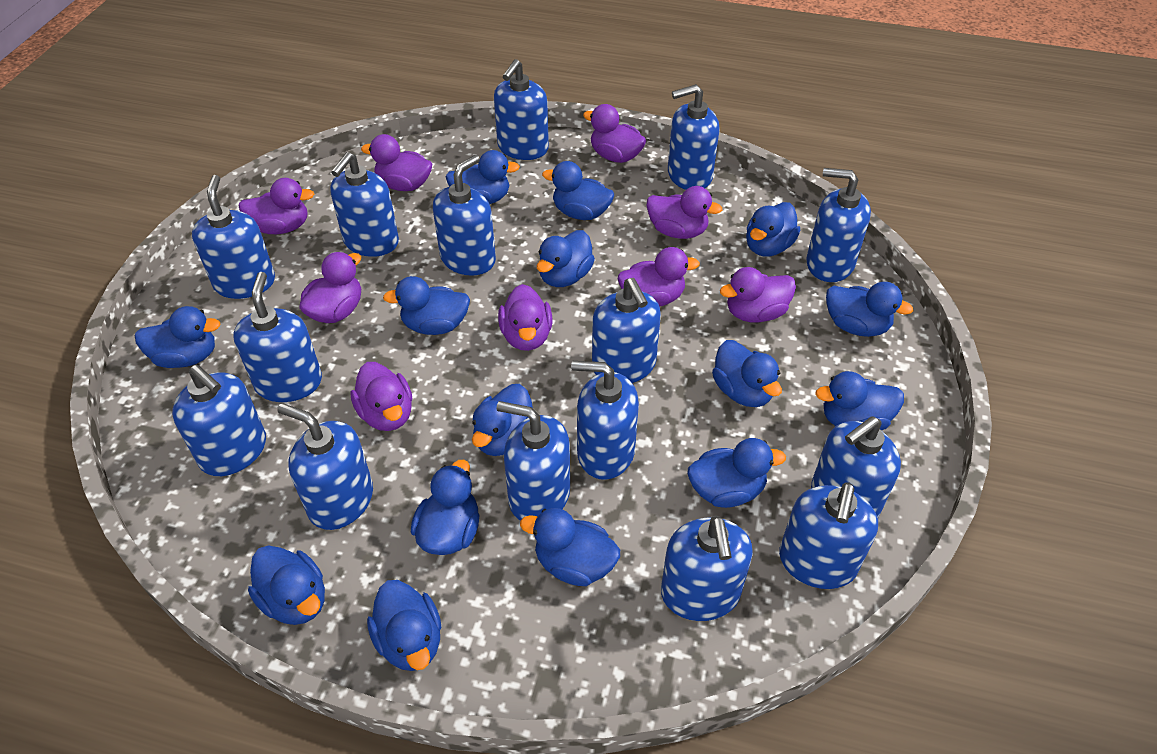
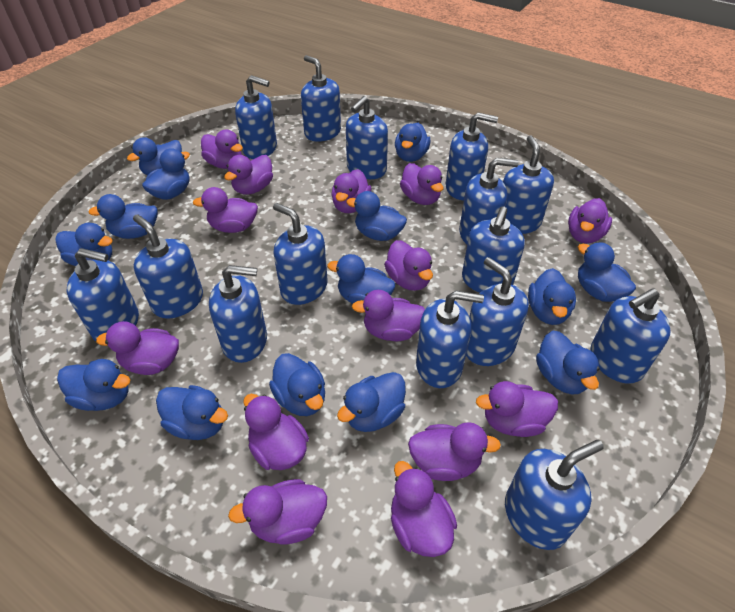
blue duck: [135,306,221,368] [248,545,325,625] [367,580,441,671] [383,276,470,335] [411,460,480,555] [446,150,520,204] [472,384,533,456] [520,508,620,586] [537,230,595,287] [542,161,614,220] [688,438,786,508] [712,340,782,407] [746,202,800,257] [815,371,904,430] [826,282,913,337] = 15 -> [55,223,113,266] [57,359,130,411] [89,194,158,239] [127,137,182,175] [142,148,190,200] [156,385,228,440] [269,353,325,416] [327,254,395,304] [337,372,406,432] [346,191,407,241] [395,123,430,162] [528,268,576,325] [536,331,600,395] [578,242,636,302] = 14
purple duck: [238,178,314,234] [299,252,361,323] [350,362,412,431] [361,134,432,191] [498,284,553,351] [583,104,646,163] [618,247,700,307] [647,186,722,239] [720,267,796,322] = 9 -> [96,321,179,375] [193,187,258,233] [201,129,243,169] [224,155,273,195] [228,479,327,544] [243,394,309,470] [331,169,371,213] [352,290,425,341] [384,240,433,291] [391,461,457,557] [400,163,444,205] [408,422,501,481] [476,381,558,437] [568,198,612,244] = 14

